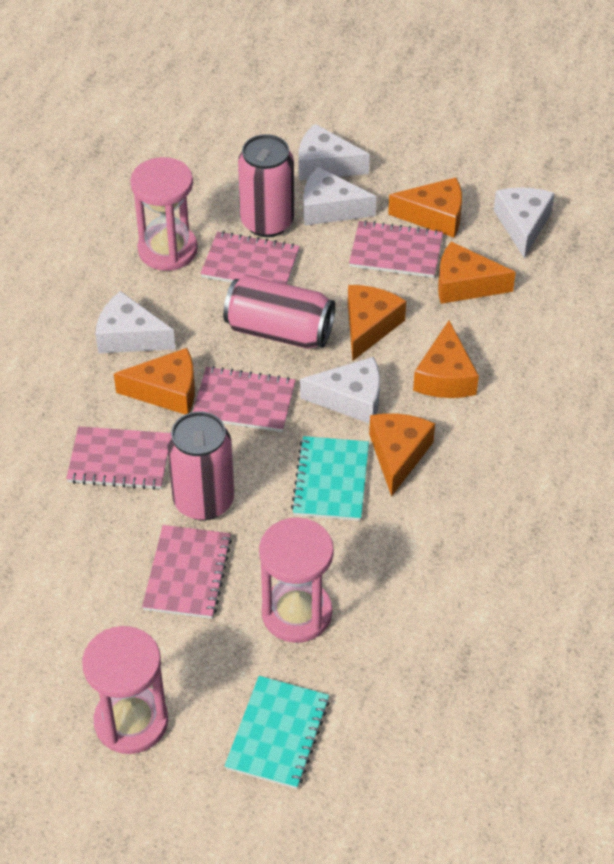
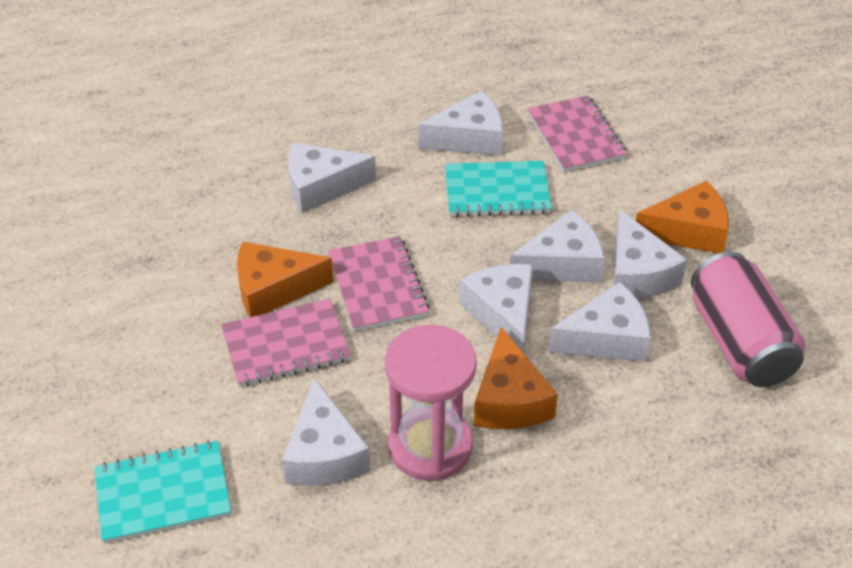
orange cheese: [114,348,195,414] [348,285,406,361] [369,413,435,497] [388,178,462,238] [413,321,479,398] [438,242,516,304] = 6 -> [237,242,334,317] [474,327,558,429] [636,181,729,254] = 3
pink can: [167,411,234,521] [223,275,335,349] [238,134,294,237] = 3 -> [691,252,805,387] = 1
pink hourglass: [82,626,168,754] [130,157,198,271] [259,518,334,643] = 3 -> [385,324,477,481] = 1
pink notebook: [66,426,170,490] [142,525,232,619] [193,366,296,432] [200,231,300,284] [349,220,443,278] = 5 -> [221,299,351,387] [328,236,430,331] [527,96,628,172] = 3
white cheese: [95,291,175,354] [298,124,370,180] [300,357,380,424] [303,167,376,225] [494,187,555,258] = 5 -> [282,378,370,486] [288,143,376,213] [418,91,503,156] [459,264,533,352] [510,210,605,282] [548,282,651,362] [613,210,687,299] = 7

